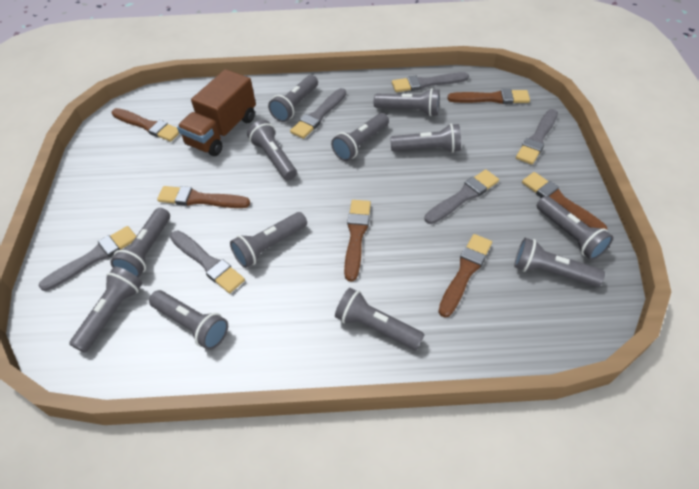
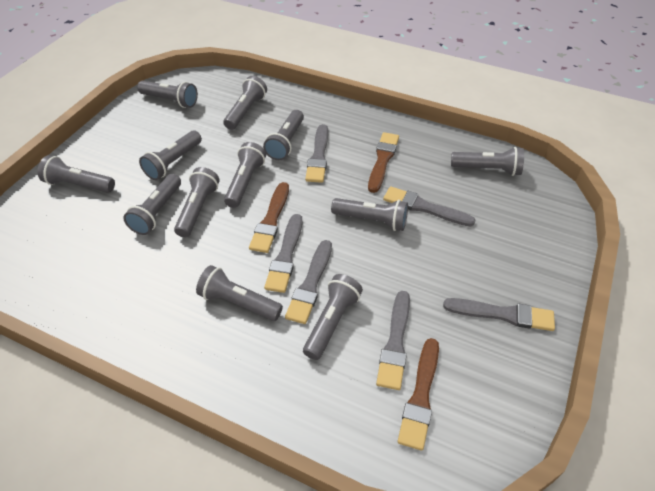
brown brush: [112,108,180,142] [157,186,250,208] [344,200,371,282] [438,234,492,318] [448,89,530,104] [522,172,607,229] = 6 -> [249,182,289,253] [368,132,399,193] [398,338,439,451] = 3
brown truck: [177,69,256,156] = 1 -> none = 0

